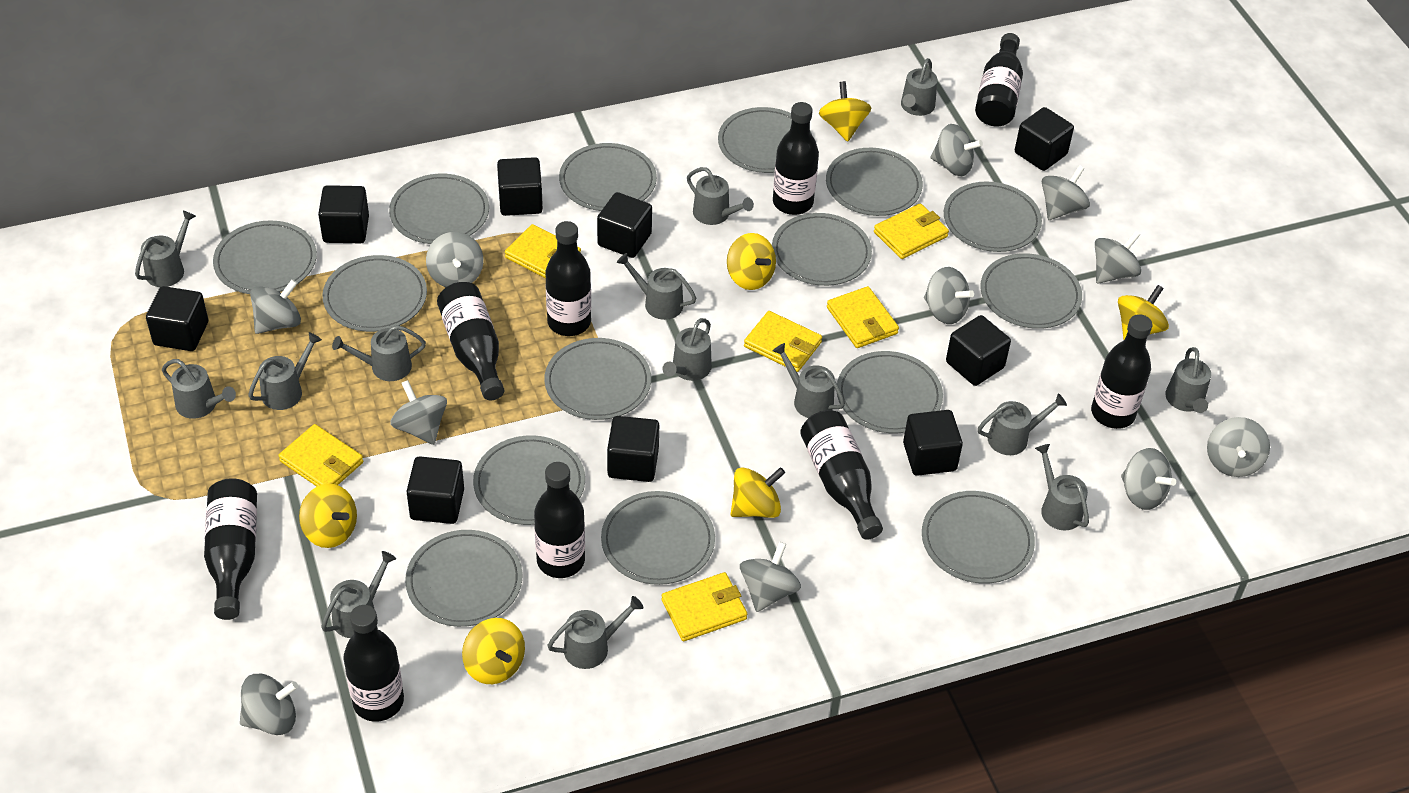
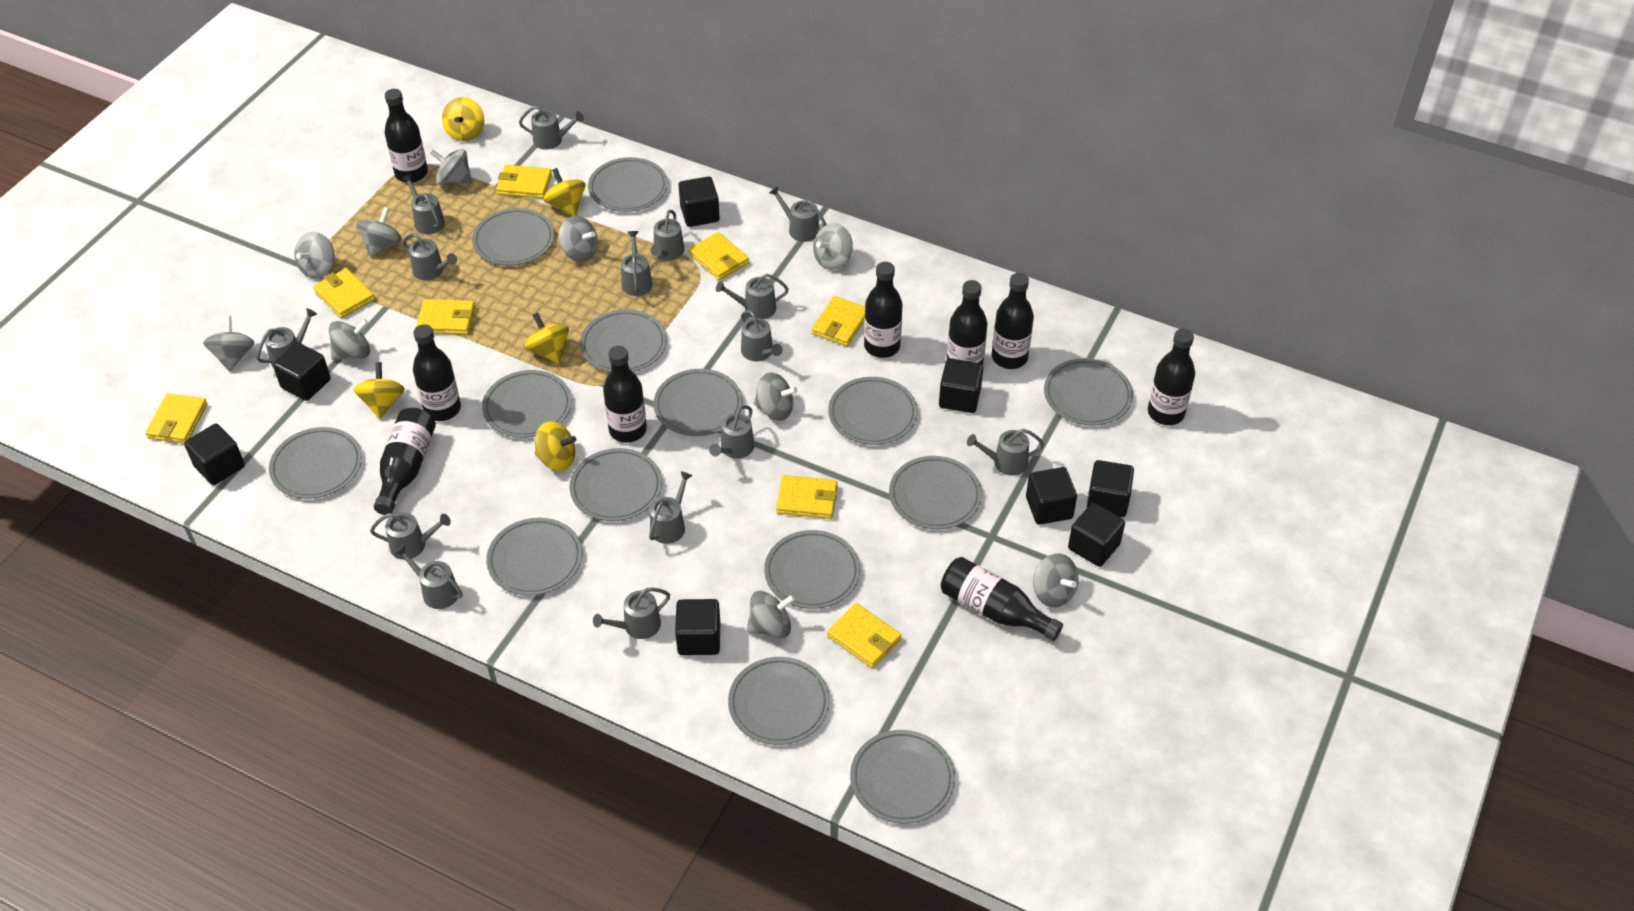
black cube: [146,286,208,351] [318,185,369,243] [406,456,464,524] [497,157,543,216] [597,192,652,258] [607,416,659,482] [903,410,963,476] [946,315,1011,386] [1015,107,1074,171] = 9 -> [184,423,245,485] [273,342,331,401] [675,599,721,655] [679,176,720,227] [939,358,983,413] [1026,467,1077,525] [1068,503,1125,567] [1087,460,1134,517] = 8
grey plate: [213,220,317,294] [323,255,427,332] [389,174,489,244] [405,530,522,627] [473,435,585,525] [544,338,651,420] [559,143,657,211] [601,491,715,585] [718,107,812,173] [772,213,872,286] [826,148,923,216] [837,351,943,433] [922,491,1035,584] [944,181,1042,252] [980,253,1082,329] = 15 -> [269,427,362,499] [472,208,555,265] [482,370,572,438] [486,518,582,596] [570,448,662,521] [580,309,667,372] [588,157,668,212] [654,369,743,436] [728,657,830,745] [764,530,860,609] [828,377,918,445] [850,730,955,824] [889,456,982,529] [1044,358,1133,425] = 14
grey spinning top: [240,674,298,735] [250,279,301,334] [390,380,447,445] [426,232,484,287] [740,542,801,612] [924,267,974,324] [930,124,983,176] [1042,165,1090,220] [1095,231,1141,283] [1121,448,1176,510] [1207,417,1270,477] = 11 -> [203,316,254,371] [294,232,335,279] [329,319,370,360] [356,207,401,257] [430,149,472,185] [559,216,598,262] [747,591,795,638] [754,372,798,421] [813,223,853,270] [1033,553,1079,607] = 10
grey watering can: [135,211,196,287] [162,359,236,419] [248,332,322,410] [321,551,396,638] [332,325,426,381] [547,596,643,669] [617,253,696,320] [662,318,712,381] [687,167,754,225] [773,343,845,418] [901,58,937,116] [978,393,1067,455] [1035,444,1089,531] [1165,347,1211,413] = 14 -> [256,308,317,367] [370,513,451,560] [394,545,463,609] [402,174,445,234] [402,233,457,281] [519,106,584,150] [593,588,670,639] [621,231,653,296] [649,471,693,544] [651,210,684,260] [709,405,754,459] [716,274,789,319] [741,310,782,361] [769,186,826,242] [967,429,1044,476] = 15
yellow spinning top: [299,484,357,548] [462,618,525,684] [727,233,776,290] [731,467,785,518] [819,81,871,142] [1118,285,1169,339] = 6 -> [354,362,405,419] [442,97,485,141] [524,312,569,364] [535,421,576,471] [544,168,585,216] = 5
yellow wallet: [279,424,363,487] [505,224,581,278] [661,572,747,641] [744,311,822,372] [827,286,899,348] [874,203,949,259] = 6 -> [145,393,208,444] [313,268,375,318] [416,299,475,335] [496,165,552,199] [689,232,749,280] [776,475,838,519] [812,296,865,346] [827,603,902,668] = 8

